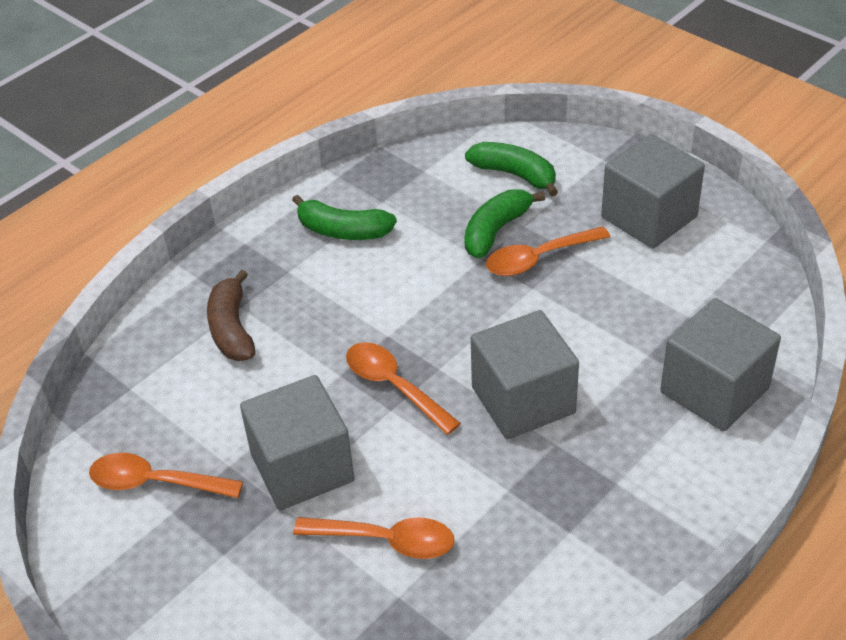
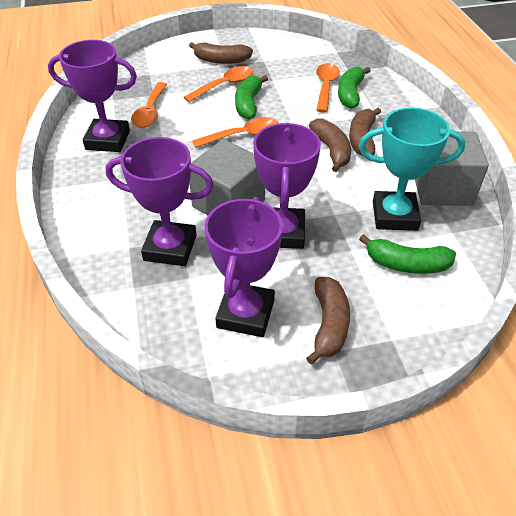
brown banana: [207,270,255,361] = 1 -> [189,42,253,64] [306,277,350,365] [309,119,351,172] [349,108,381,156] = 4
grey cube: [240,375,354,510] [471,310,579,439] [601,134,705,249] [660,298,781,432] = 4 -> [189,139,265,215] [415,131,489,206] = 2
purple trophy: none = 0 -> [48,40,137,152] [106,137,214,266] [205,197,283,337] [253,123,321,249] = 4
turquoise trophy: none = 0 -> [359,107,465,231] = 1

